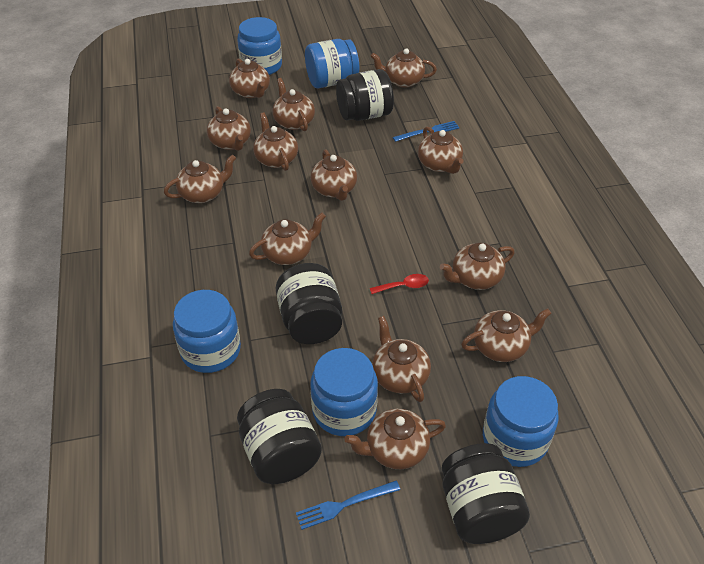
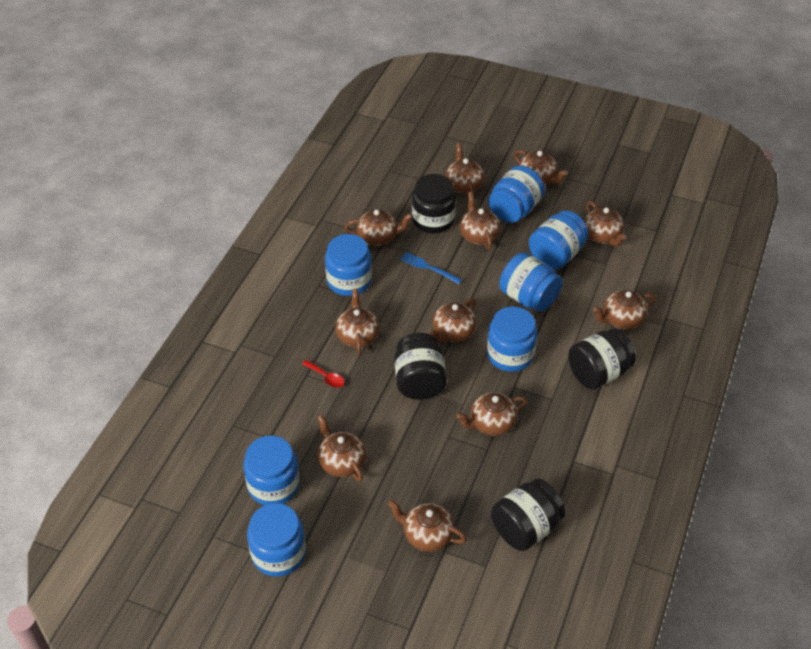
blue fork: [296,481,400,530] [393,121,460,142] = 2 -> [400,252,462,284] = 1
blue jar: [173,290,241,373] [237,17,282,75] [305,39,359,88] [310,348,378,436] [483,376,559,467] = 5 -> [243,436,300,505] [247,503,306,577] [325,234,372,296] [487,306,538,372] [488,165,545,223] [499,252,563,312] [529,211,589,270] = 7
brown teapot: [164,154,236,203] [207,106,251,151] [229,59,270,98] [249,213,326,265] [253,112,298,171] [272,78,315,132] [311,149,357,201] [344,409,446,469] [370,48,437,88] [372,316,431,402] [418,126,464,174] [440,243,515,290] [461,308,552,362] = 13 -> [318,415,366,482] [335,288,380,355] [345,209,413,246] [388,500,467,552] [429,298,477,343] [445,143,485,195] [457,392,527,436] [460,192,501,249] [514,150,568,185] [584,201,626,246] [593,290,656,329] = 11

